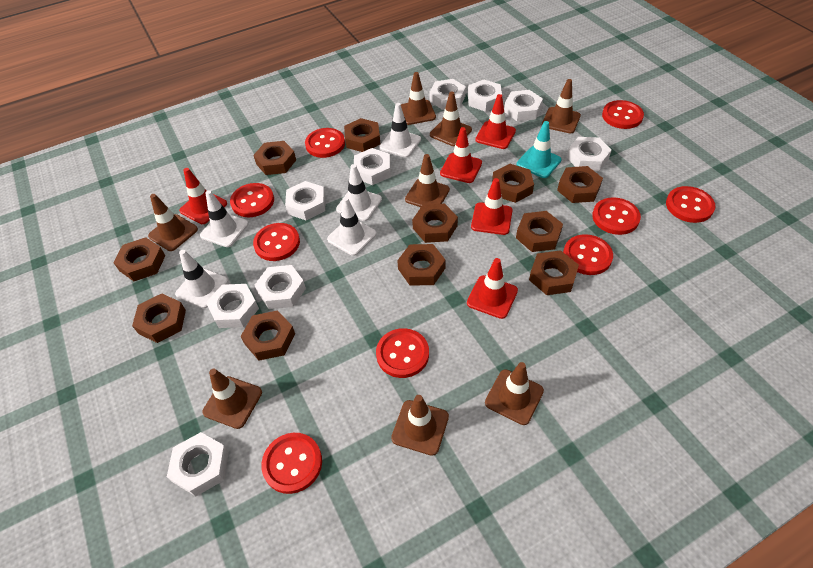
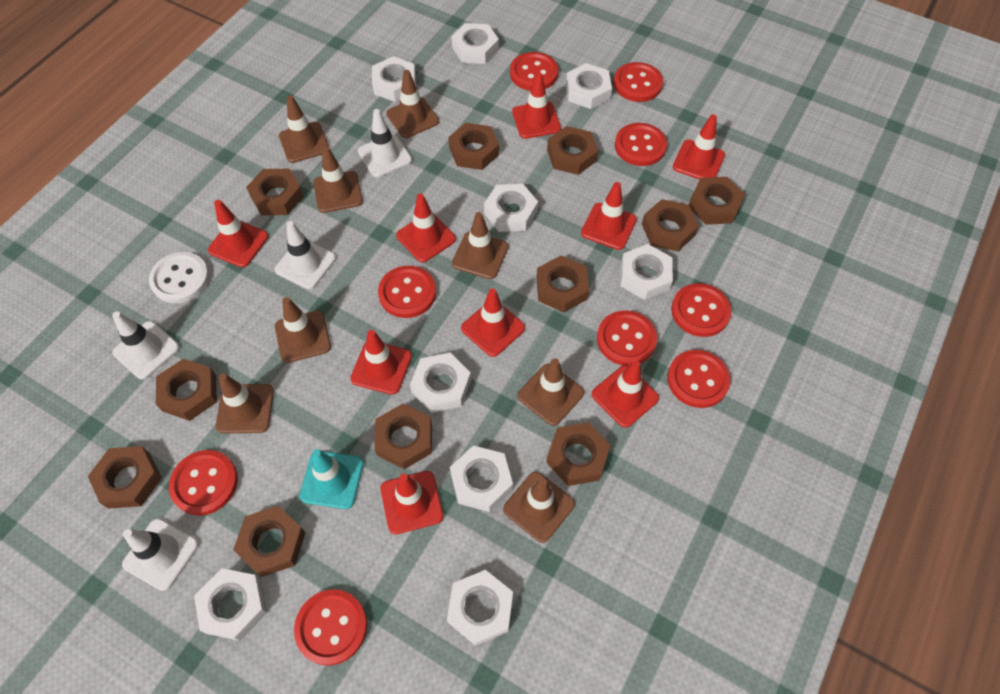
red traffic cone: [179,168,227,224] [440,127,482,183] [467,258,518,319] [471,178,513,235] [475,94,516,149] = 5 -> [208,200,268,268] [350,330,412,395] [381,471,444,534] [396,193,456,262] [461,288,525,357] [512,72,561,139] [581,182,637,250] [591,360,659,428] [673,114,725,180] = 9
white button: none = 0 -> [149,252,209,303] = 1
white traffic cone: [175,250,228,308] [200,190,249,247] [327,197,377,256] [336,164,382,221] [379,103,421,158] = 5 -> [112,311,180,380] [122,518,199,591] [275,221,336,289] [358,109,412,177] = 4

